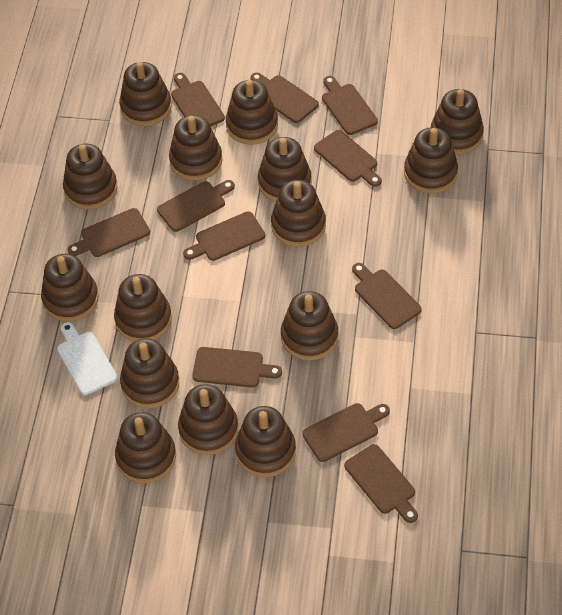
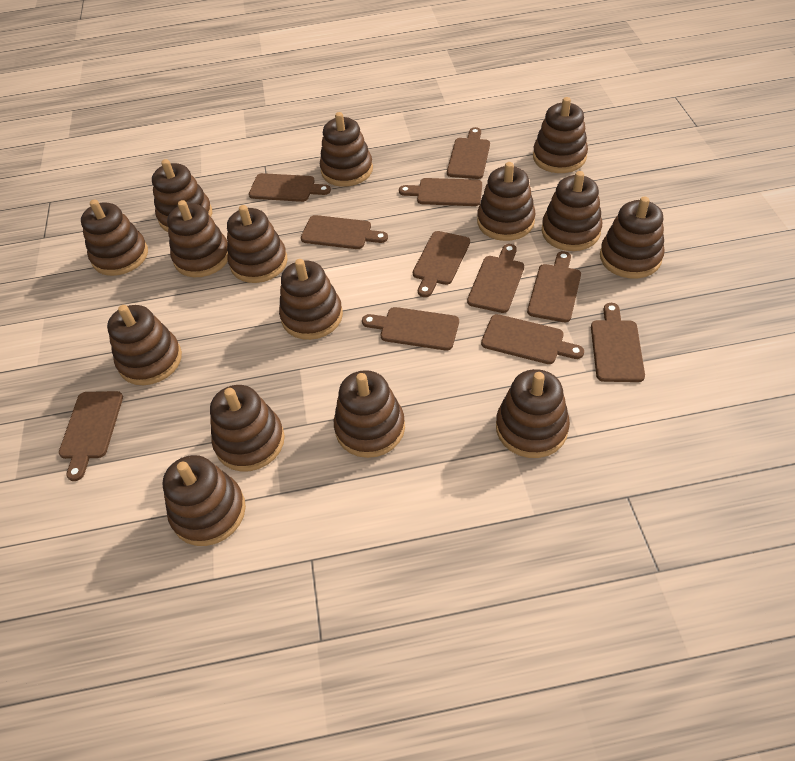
white cutting board: [57,322,117,395] = 1 -> none = 0

